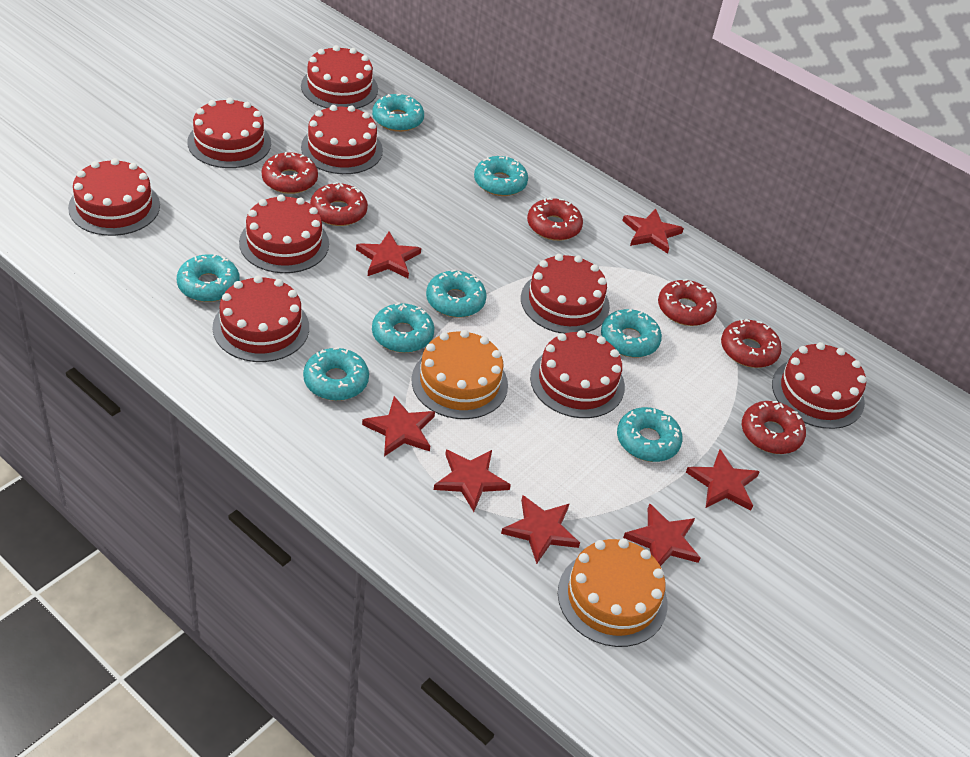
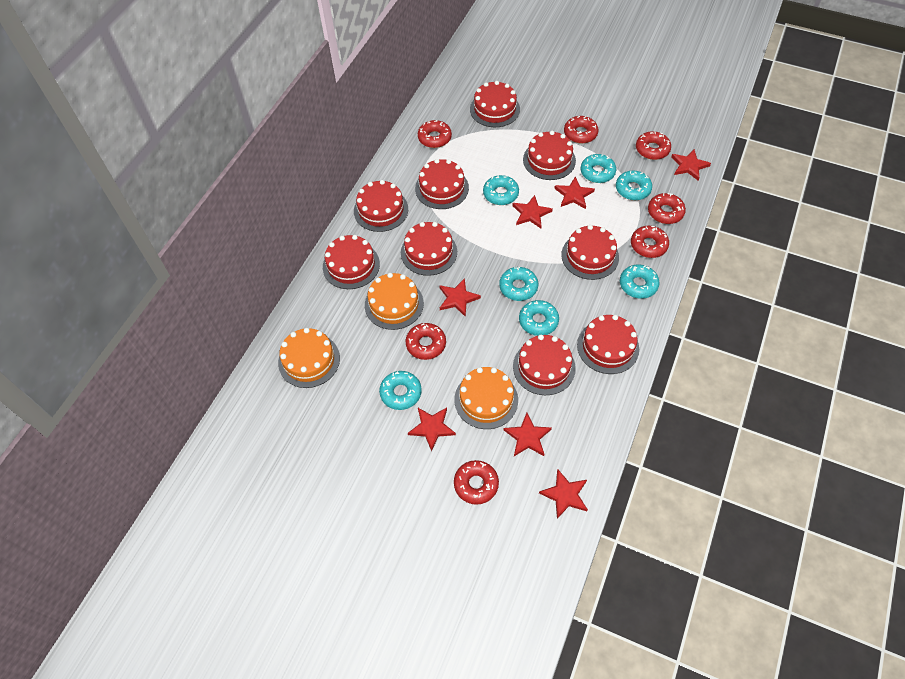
orange cake: [412,330,508,419] [558,539,667,647] = 2 -> [278,328,340,388] [365,273,424,330] [455,367,518,429] = 3
red donut: [262,152,318,194] [310,182,368,226] [527,197,583,241] [658,279,717,326] [721,319,782,368] [742,401,806,454] = 6 -> [405,323,446,360] [418,120,452,148] [454,460,499,505] [564,116,599,143] [631,226,669,258] [636,131,671,160] [648,193,686,224] = 7
turquoise donut: [177,254,240,302] [303,347,369,401] [372,94,424,132] [372,302,435,353] [426,270,487,318] [474,156,528,196] [601,309,662,357] [617,407,683,462] = 8 -> [379,371,422,410] [483,175,519,205] [499,267,538,301] [519,300,559,336] [581,154,616,183] [616,171,652,200] [620,264,660,299] = 7

